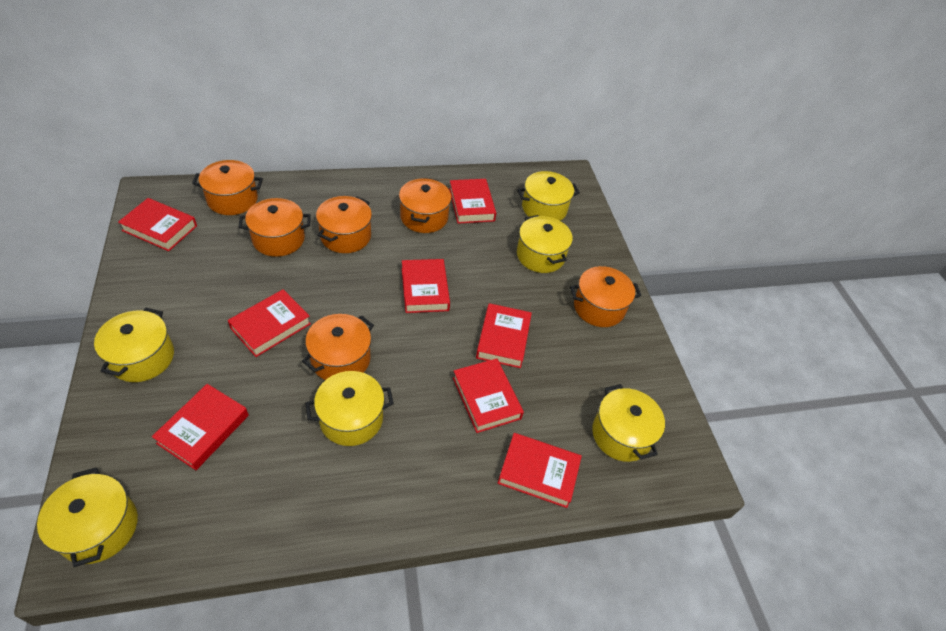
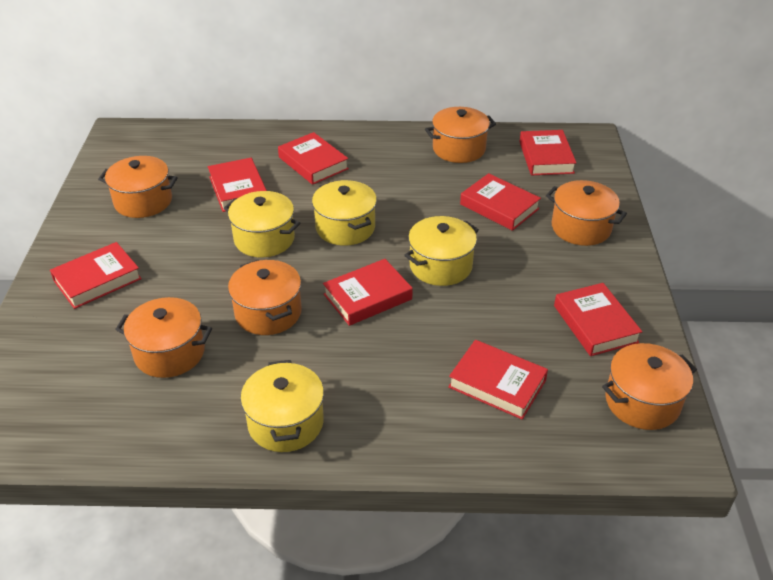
yellow pot: [37,467,138,567] [94,308,174,382] [305,371,394,446] [517,171,580,221] [517,215,573,273] [592,384,665,462] = 6 -> [224,191,300,257] [240,360,324,452] [312,180,377,246] [404,216,479,286] = 4

